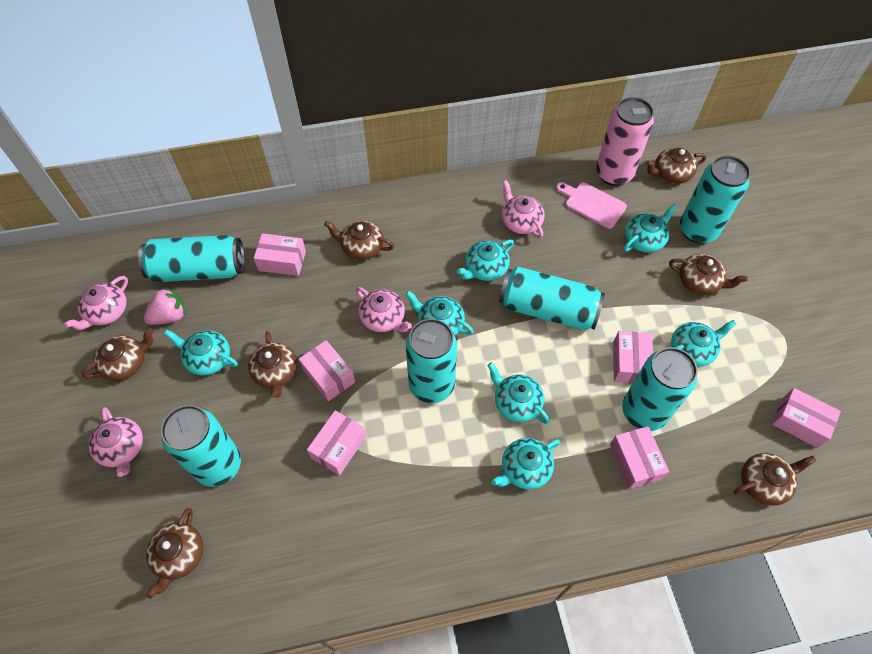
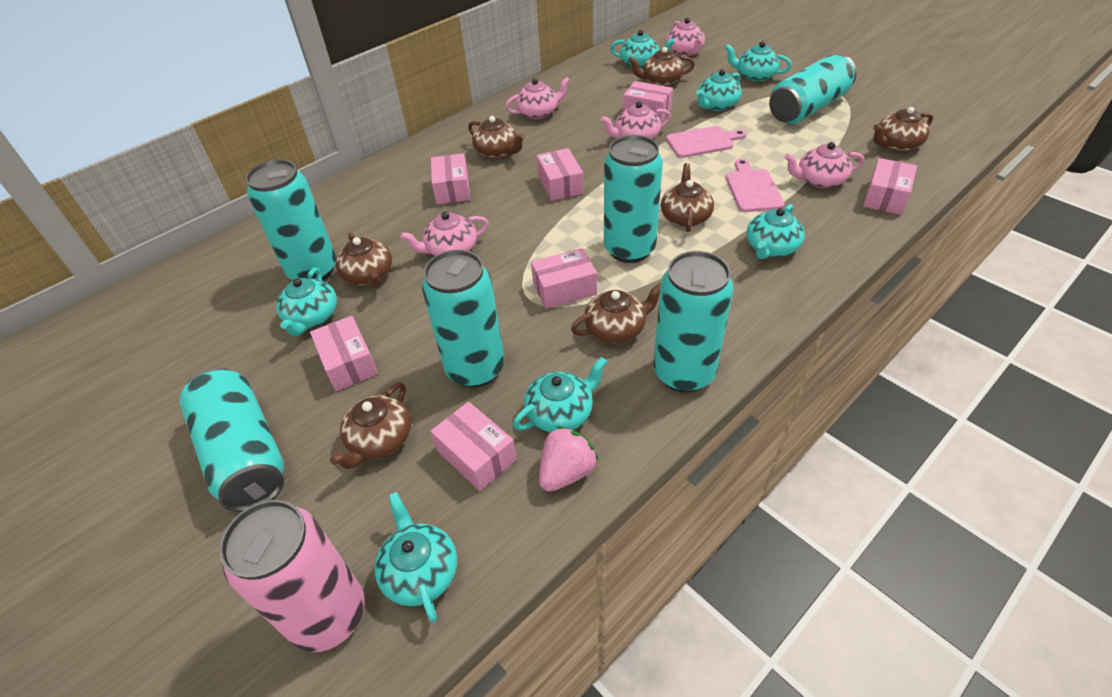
pink box: [254,233,306,276] [299,340,355,401] [307,410,366,476] [610,426,669,489] [613,331,653,384] [772,388,841,448] = 6 -> [310,316,378,391] [430,402,517,491] [431,153,470,204] [531,248,597,309] [537,148,584,201] [623,81,673,122] [863,158,917,215] = 7
pink cutting board: [556,182,627,229] = 1 -> [666,126,747,158] [726,159,784,212] = 2
pink teapot: [64,276,128,330] [89,407,143,477] [356,287,412,332] [502,180,545,238] = 4 -> [400,212,489,256] [505,77,570,119] [600,101,671,139] [666,18,705,56] [785,142,865,188] = 5

